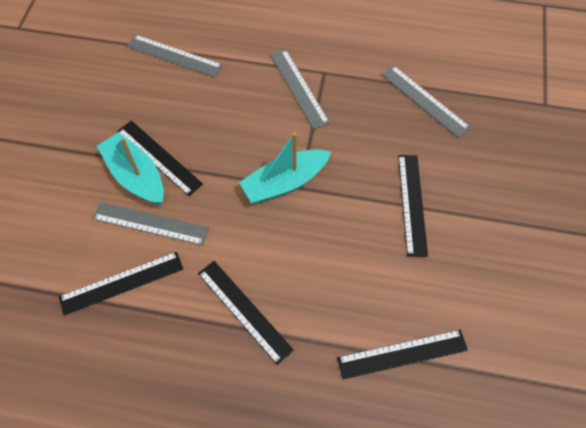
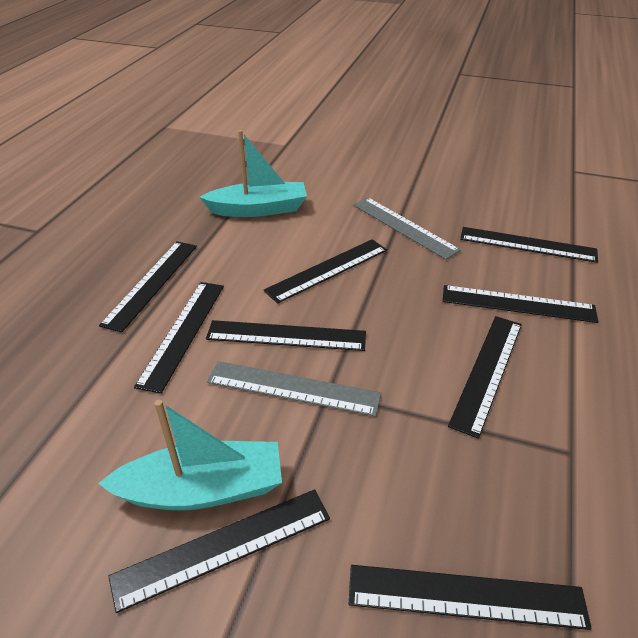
black ruler: [59,252,183,316] [117,120,203,196] [198,261,294,365] [337,330,468,379] [398,155,428,257] = 5 -> [99,241,197,333] [108,489,330,613] [134,282,224,394] [206,320,366,351] [264,239,387,304] [349,565,592,630] [443,285,598,323] [448,316,522,439] [460,227,598,263] = 9
grey ruler: [92,202,209,245] [127,35,223,77] [270,49,330,129] [381,65,470,138] = 4 -> [207,361,381,417] [353,198,461,259] = 2

